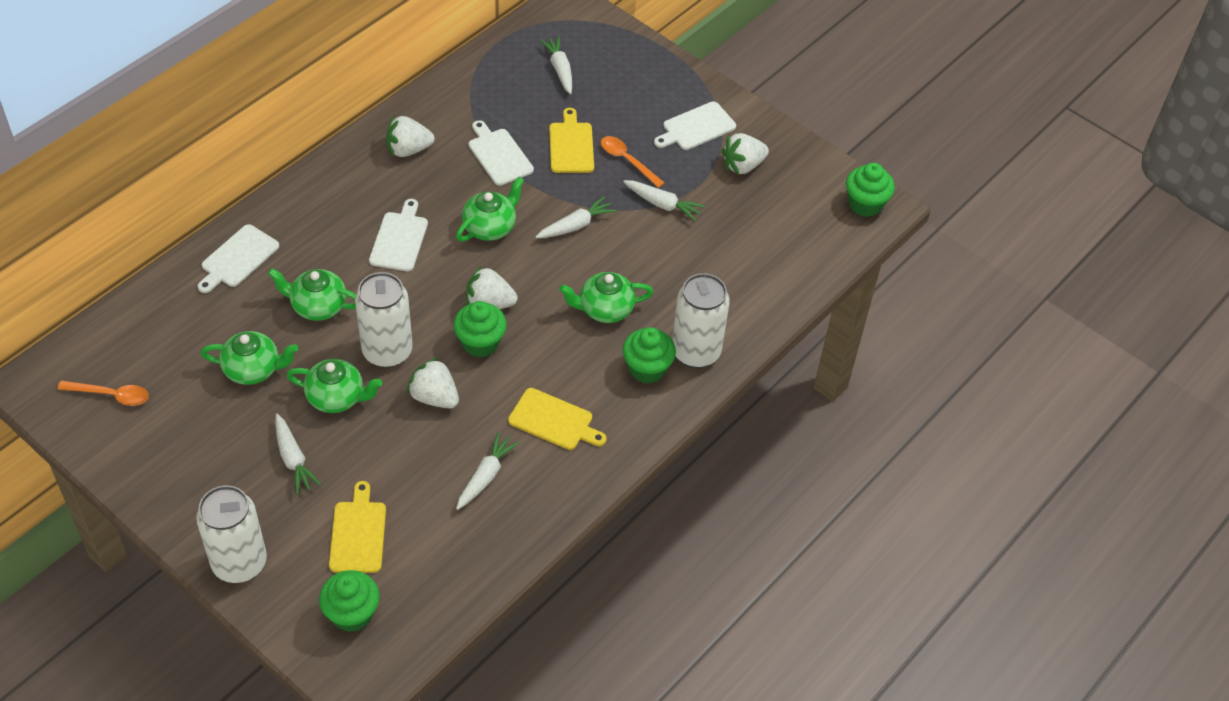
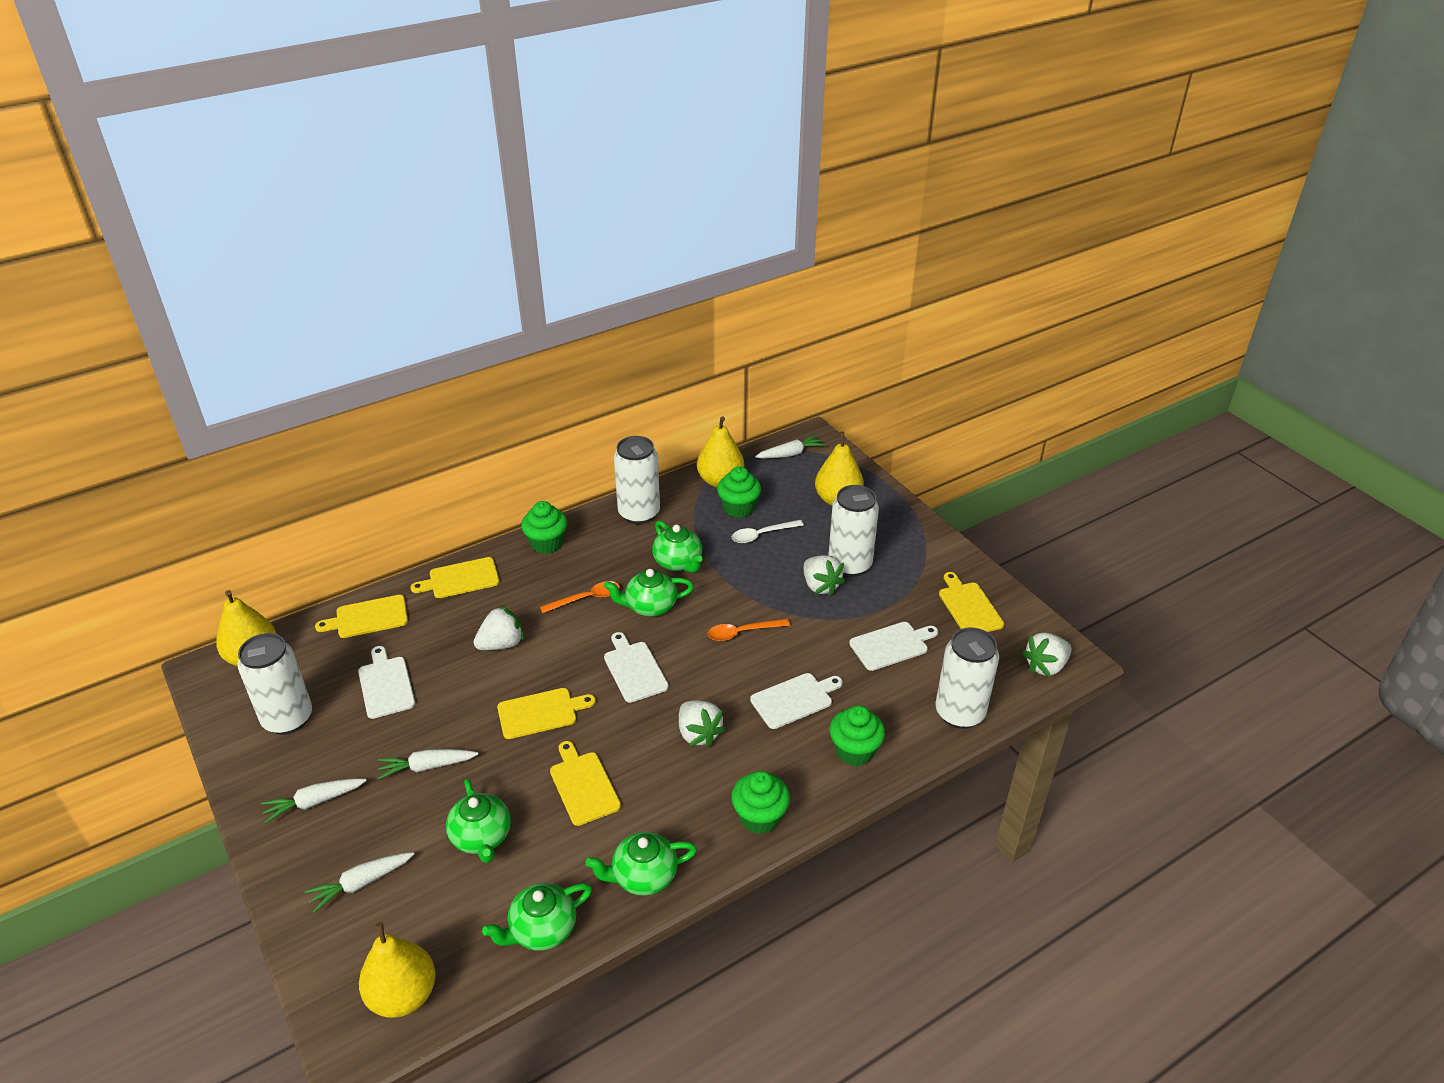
white can: [196,485,267,583] [355,272,413,368] [672,273,730,368] = 3 -> [237,633,312,735] [614,436,660,525] [828,485,879,577] [936,627,999,729] = 4
white carrot: [275,414,321,495] [456,432,520,510] [536,196,617,238] [540,36,572,94] [623,180,705,222] = 5 -> [261,778,367,823] [305,852,414,913] [378,749,478,779] [755,435,826,459] = 4
white spoon: none = 0 -> [732,520,804,543] = 1
yellow cutting board: [329,481,386,573] [508,388,607,450] [549,108,594,173] = 3 -> [315,595,408,638] [410,557,500,598] [497,688,596,739] [550,741,621,826] [939,572,1004,632] = 5
yellow pear: none = 0 -> [216,590,277,666] [359,922,436,1018] [697,417,744,488] [815,432,864,506] = 4

